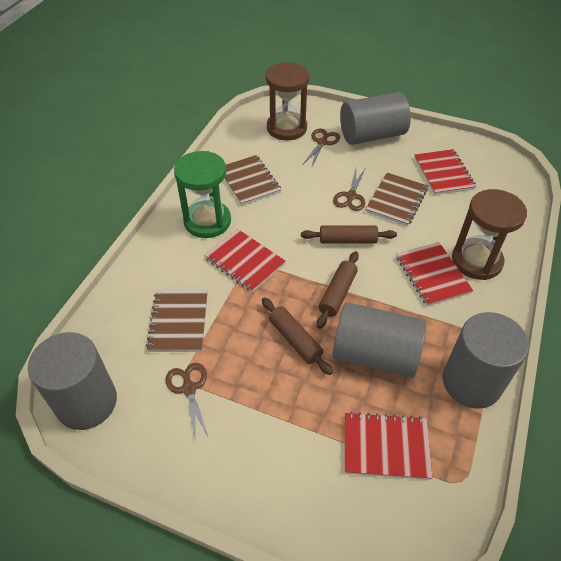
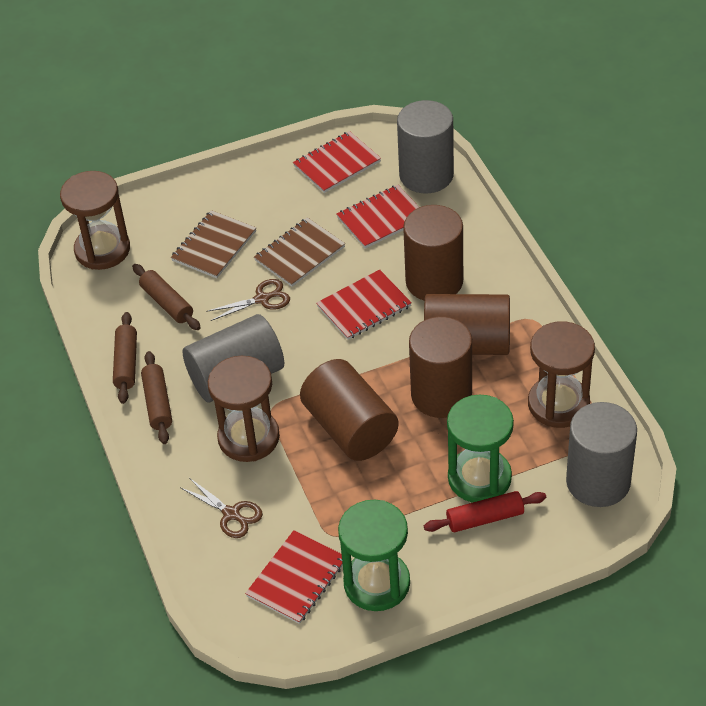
brown cylinder: none = 0 -> [300,359,399,461] [403,205,463,301] [409,317,472,418] [424,294,510,355] = 4
brown hourglass: [266,62,309,140] [452,189,527,280] = 2 -> [60,171,130,270] [208,356,280,462] [528,321,595,428] = 3
brown notebook: [146,290,208,352] [224,155,282,206] [365,173,428,226] = 3 -> [171,210,256,278] [254,217,345,287] = 2
brown scissors: [166,363,209,443] [303,129,340,168] [333,169,365,211] = 3 -> [180,478,263,538] [206,279,290,321] = 2
green hourglass: [174,151,231,238] = 1 -> [338,500,410,611] [447,394,514,503] = 2
grey cylinder: [28,332,117,430] [332,302,426,378] [340,92,411,145] [442,312,529,409] = 4 -> [183,314,284,403] [397,100,454,193] [566,402,637,507] = 3
red rolling pin: none = 0 -> [424,491,546,532] = 1

